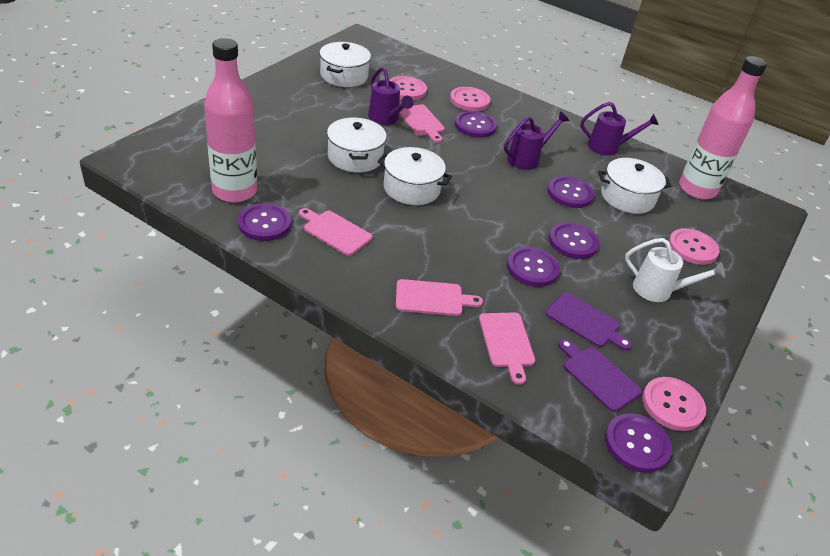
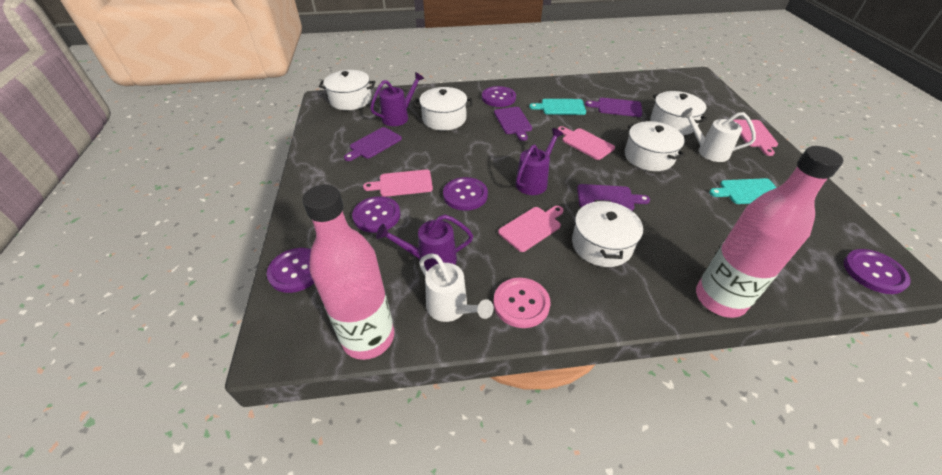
pink button: [389,76,427,100] [450,87,490,111] [642,377,706,431] [669,228,720,265] = 4 -> [493,278,550,328] = 1
purple button: [238,203,291,241] [455,111,497,138] [507,247,560,287] [548,176,595,208] [549,222,600,259] [605,413,672,473] = 6 -> [267,248,314,293] [352,196,400,233] [443,177,488,211] [482,86,516,107] [844,249,911,294] = 5
purple cutting board: [546,293,632,350] [558,339,642,412] = 2 -> [344,127,402,161] [494,107,532,141] [577,184,650,211] [585,98,642,117] = 4
turquoise cutting board: none = 0 -> [529,99,586,115] [709,178,777,204] = 2
white pot: [319,42,371,87] [327,118,387,173] [377,147,452,205] [598,158,671,214] = 4 -> [319,70,375,110] [414,87,473,131] [572,200,643,267] [624,121,685,171] [650,91,707,135] = 5
white watering can: [625,238,725,302] = 1 -> [419,253,494,322] [681,108,756,162] = 2

